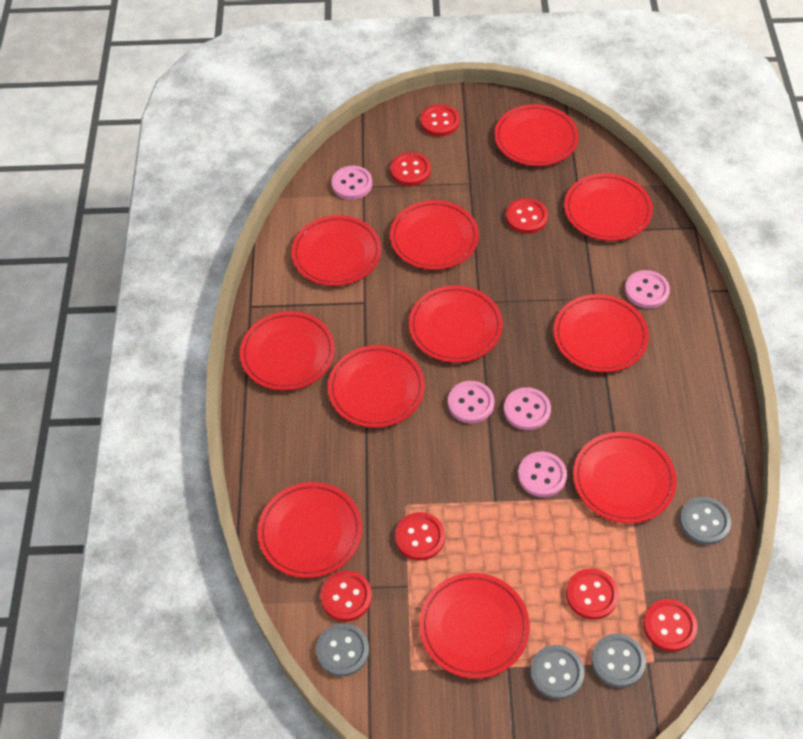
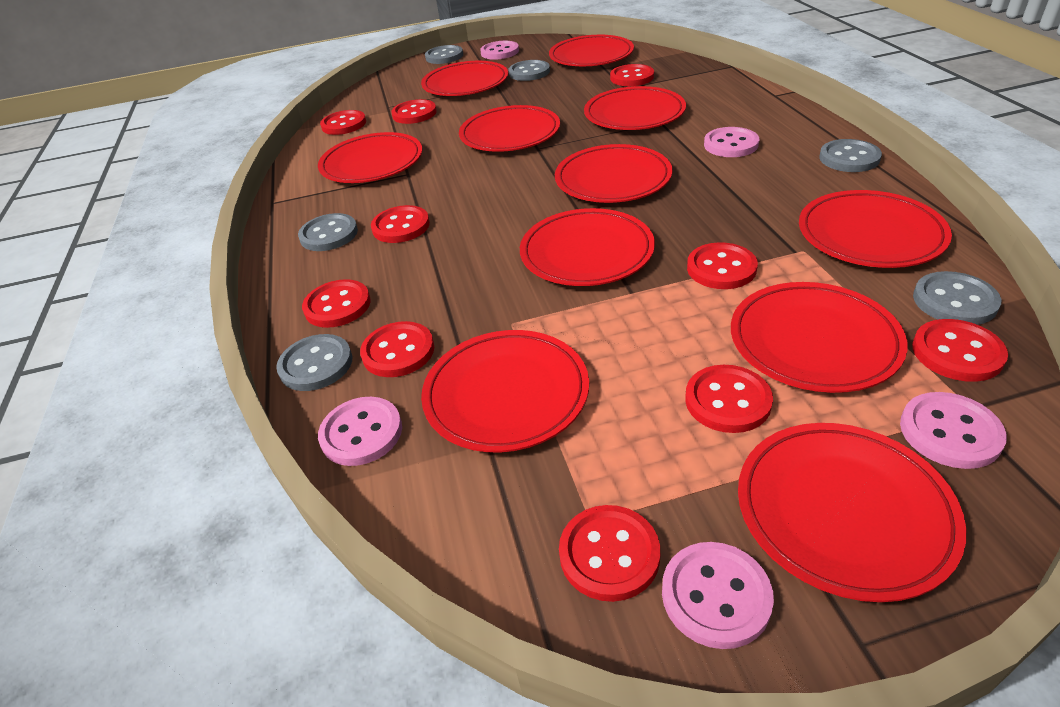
grey button: [316,623,369,677] [530,645,584,699] [591,634,646,688] [680,497,731,545] = 4 -> [276,334,352,391] [298,213,358,251] [425,45,463,64] [509,60,550,81] [819,139,882,172] [913,271,1001,325] = 6
red button: [320,571,372,621] [390,152,431,186] [395,512,445,561] [420,104,460,136] [506,198,548,234] [566,568,619,620] [643,599,697,652] = 7 -> [302,279,371,328] [320,110,366,135] [360,321,434,377] [371,205,430,243] [391,99,437,124] [559,505,660,602] [610,64,654,86] [685,365,773,433] [687,242,758,289] [912,319,1008,382] = 10

